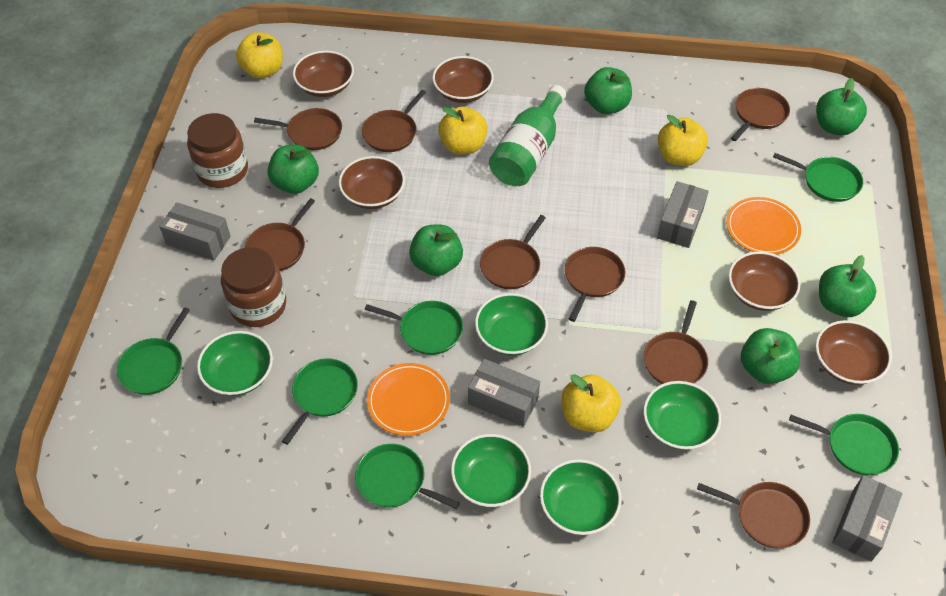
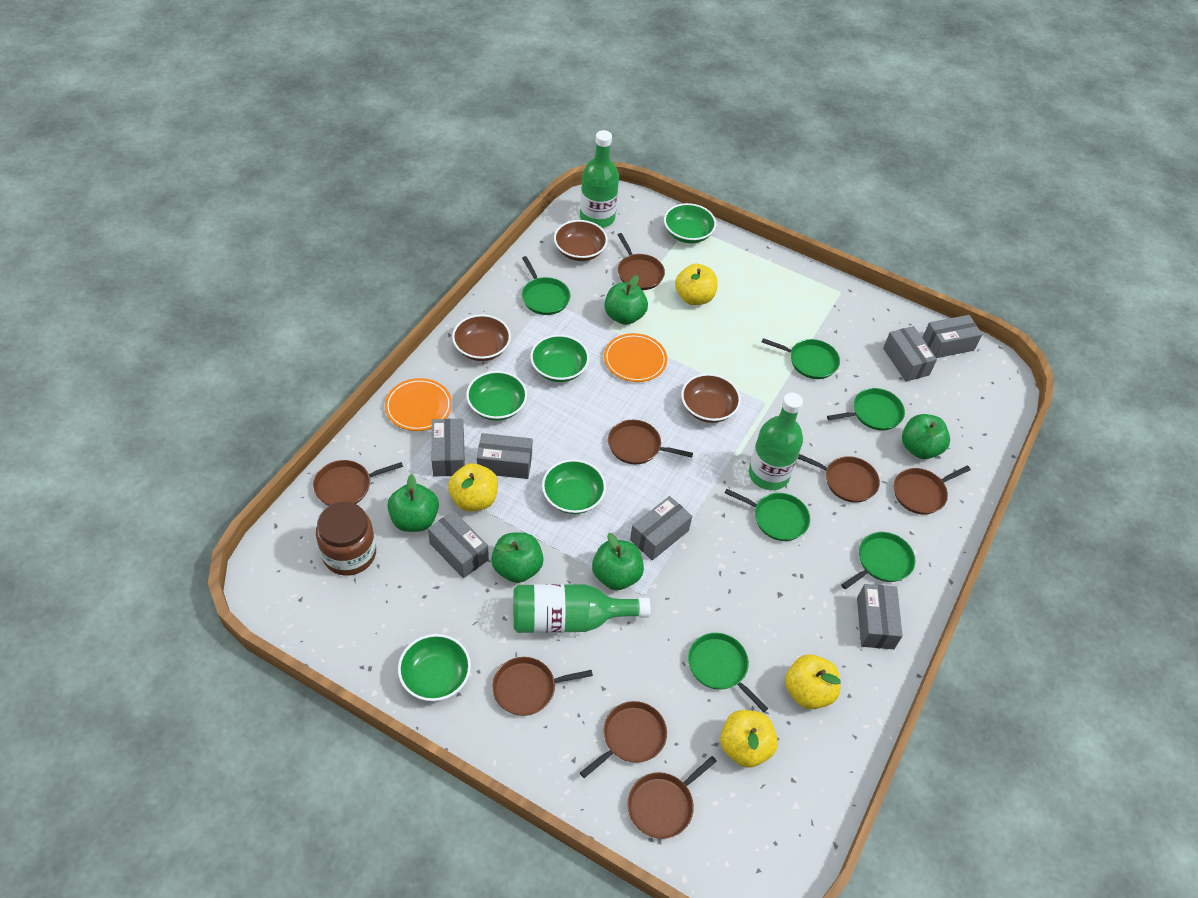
brown bowl: [293,51,354,97] [339,156,405,209] [432,56,494,103] [728,251,801,311] [815,320,892,385] = 5 -> [452,314,511,361] [554,220,608,261] [681,374,741,423] = 3
brown jar: [187,113,248,188] [221,247,286,327] = 2 -> [316,502,376,576] = 1
green apple: [268,144,319,194] [409,224,463,276] [584,67,632,114] [741,328,800,384] [816,78,867,135] [819,255,876,317] = 6 -> [387,474,439,532] [491,532,544,583] [592,533,644,590] [604,275,648,325] [902,414,950,459] = 5
green bottle: [489,85,566,186] = 1 -> [513,584,650,633] [580,130,619,228] [749,393,803,490] = 3
grey box: [159,202,231,261] [468,359,540,427] [657,181,709,248] [832,475,902,562] = 4 -> [428,510,489,578] [432,419,465,477] [477,433,532,479] [630,496,692,560] [857,584,903,649] [883,326,937,382] [922,315,982,358] = 7

